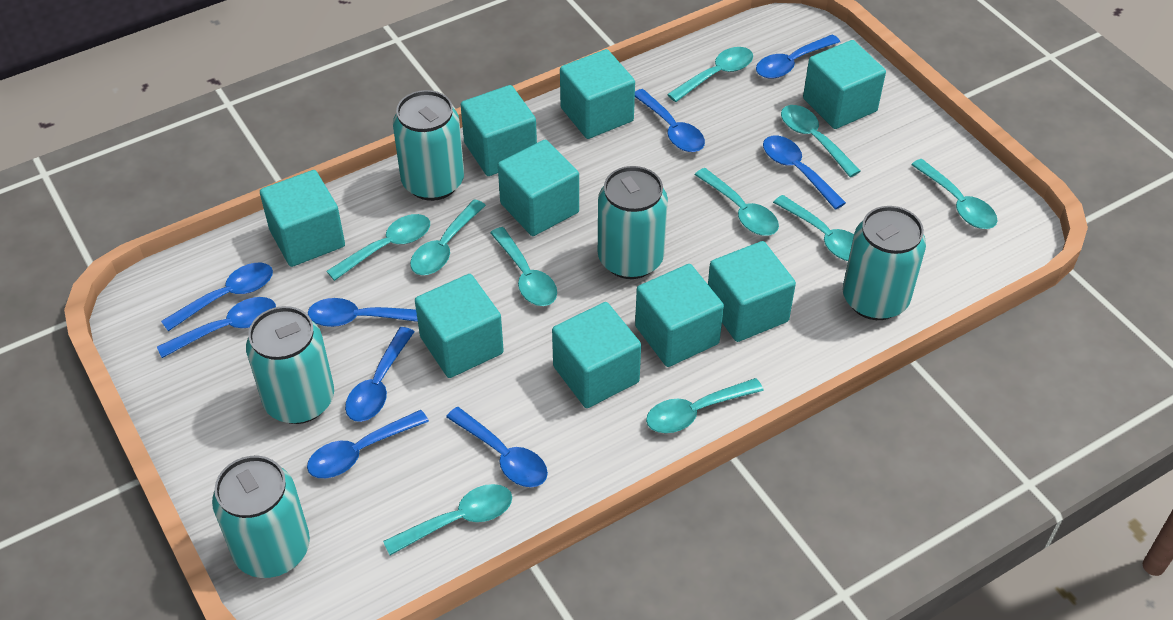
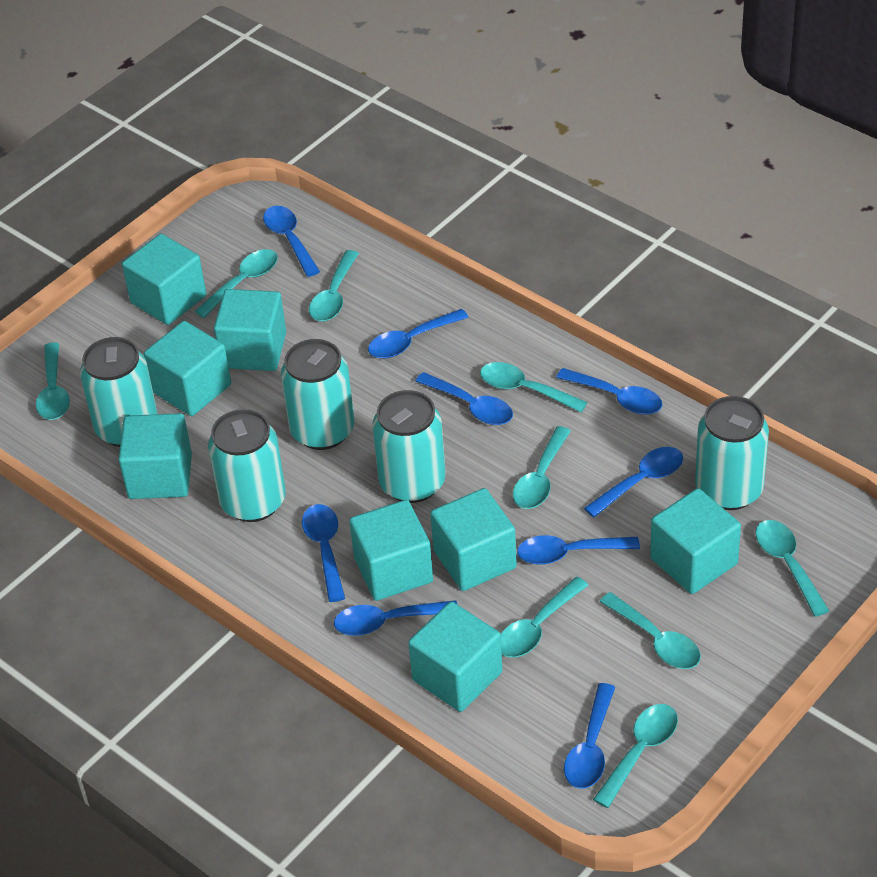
turquoise cube: [260,170,345,267] [415,274,504,378] [461,85,537,176] [498,140,579,236] [552,302,641,408] [560,49,635,139] [635,264,724,367] [708,241,796,342] [803,40,886,129] = 9 -> [118,413,192,499] [122,234,206,325] [144,321,231,416] [214,289,286,371] [349,500,433,601] [408,601,502,712] [430,488,517,591] [650,488,741,594] = 8
turquoise spoon: [326,214,430,281] [383,484,512,555] [410,199,486,275] [490,227,557,306] [646,378,764,433] [667,47,753,102] [695,168,779,236] [773,195,854,261] [781,105,861,177] [911,159,997,229] = 10 -> [36,342,70,420] [194,249,278,318] [309,250,359,321] [480,362,588,413] [501,577,588,658] [513,426,571,509] [593,704,678,808] [599,592,701,669] [755,520,829,617] = 9

